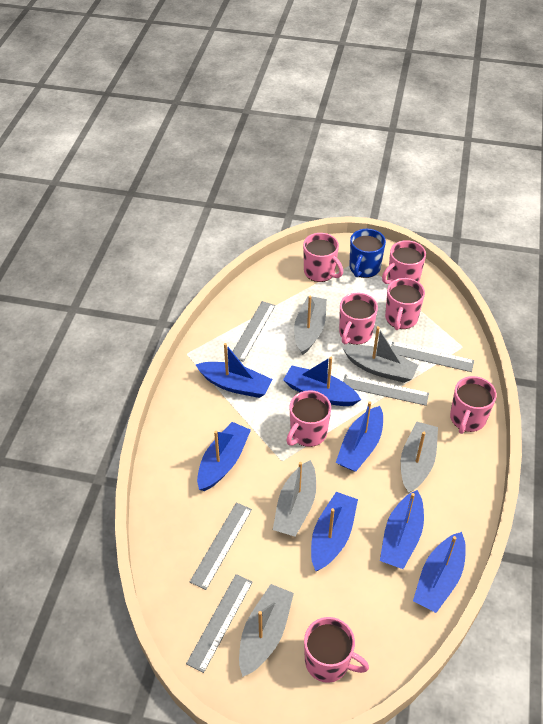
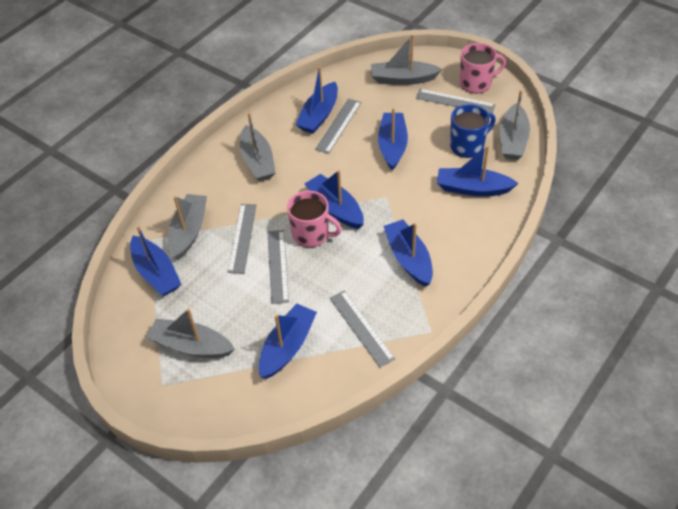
pink mug: [286,390,331,447] [303,233,343,282] [304,617,369,683] [339,293,378,345] [382,240,426,284] [385,278,425,330] [450,376,497,434] = 7 -> [287,191,342,247] [460,43,506,94] = 2

